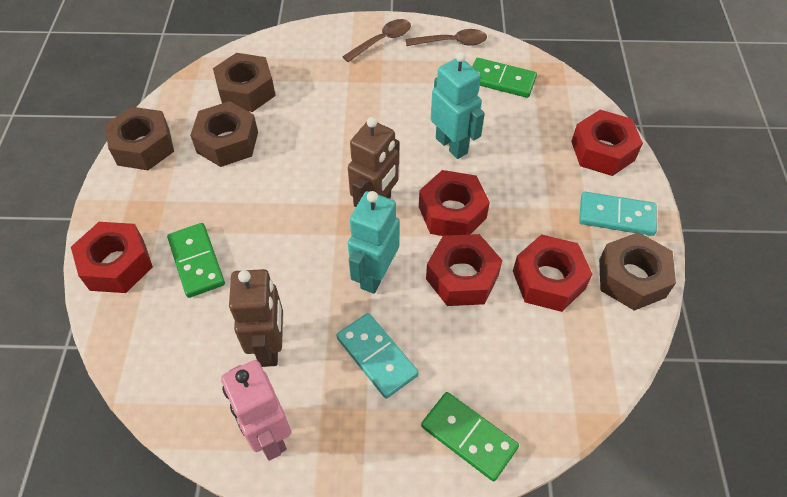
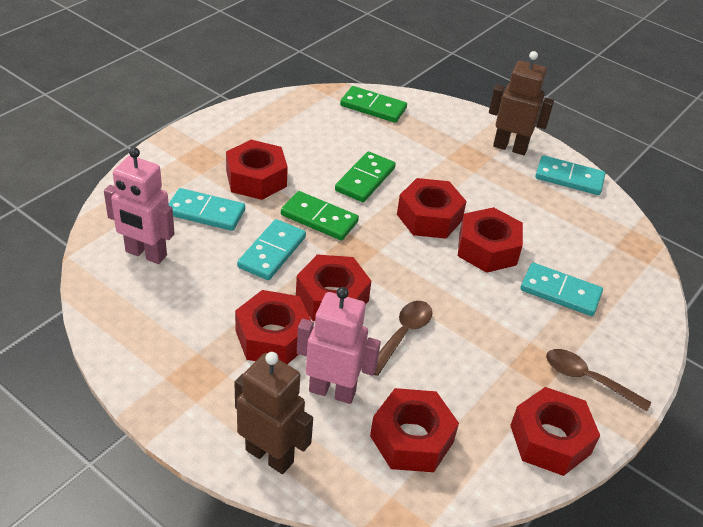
brown nut: [105,107,174,170] [190,101,258,167] [213,53,276,112] [599,232,676,311] = 4 -> none = 0
pink robot: [221,360,291,461] = 1 -> [104,147,175,264] [297,287,381,404] = 2
red nut: [71,222,153,293] [419,170,490,236] [426,234,503,306] [513,234,593,312] [571,110,643,176] = 5 -> [226,140,288,200] [235,290,311,364] [296,255,371,321] [370,388,459,472] [397,178,467,239] [458,207,523,273] [510,387,600,476] = 7
turquoise domino: [336,313,419,399] [579,192,657,236] = 2 -> [169,188,245,231] [237,219,306,280] [521,263,603,316] [535,155,605,195] = 4
turquoise robot: [348,191,400,294] [430,52,485,159] = 2 -> none = 0

